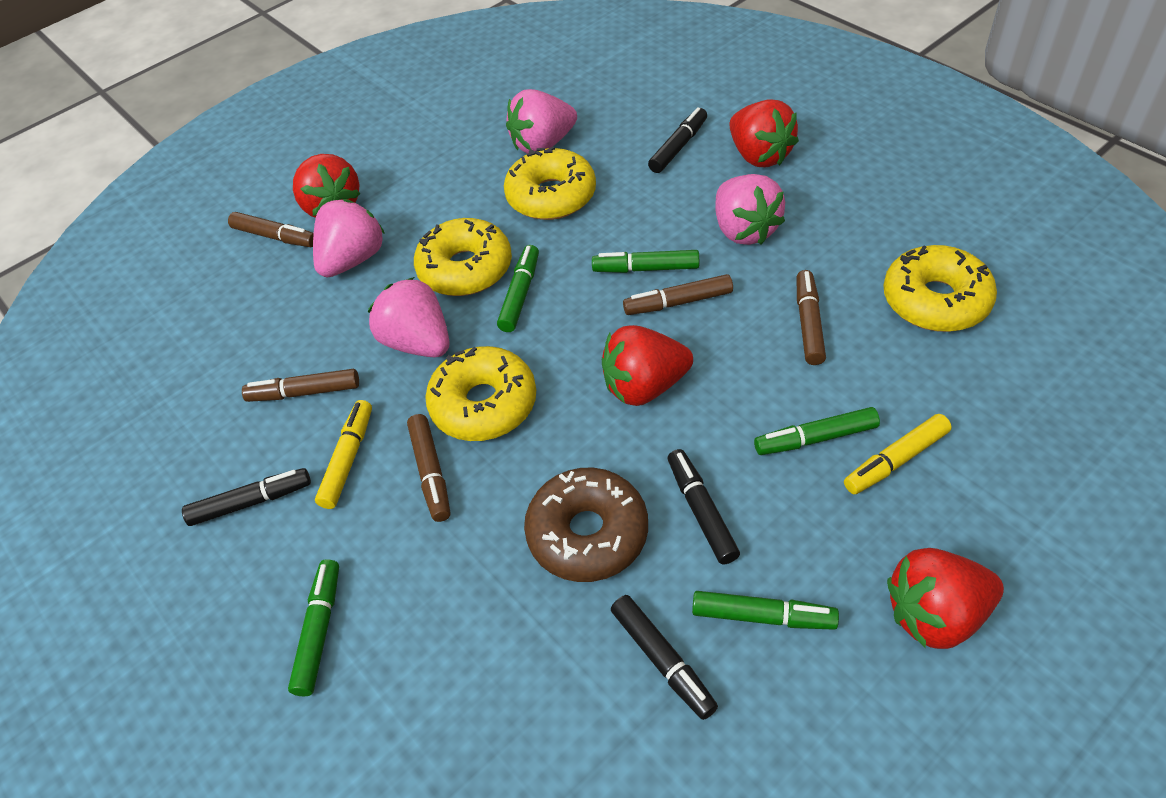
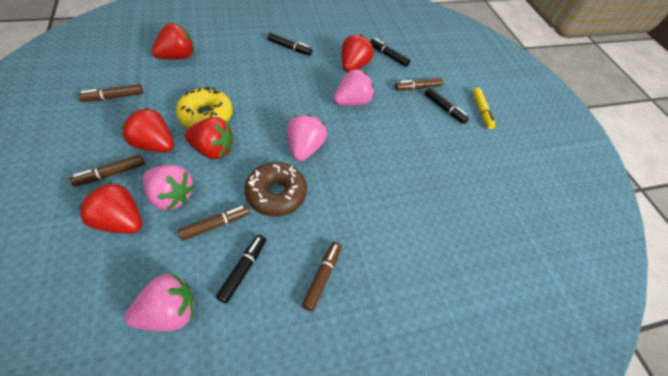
green marker: [288,559,339,696] [497,245,539,332] [592,250,699,273] [692,591,839,630] [754,407,880,455] = 5 -> none = 0
red strawberry: [293,154,360,218] [602,325,693,406] [730,99,799,167] [887,548,1004,649] = 4 -> [78,182,142,233] [121,108,174,152] [151,23,194,59] [184,117,234,159] [341,34,374,72] = 5
yellow donut: [414,218,512,296] [425,346,536,441] [504,146,596,220] [883,245,997,332] = 4 -> [176,86,233,128] = 1
yellow marker: [315,400,372,509] [844,414,952,494] = 2 -> [472,88,496,129] = 1

